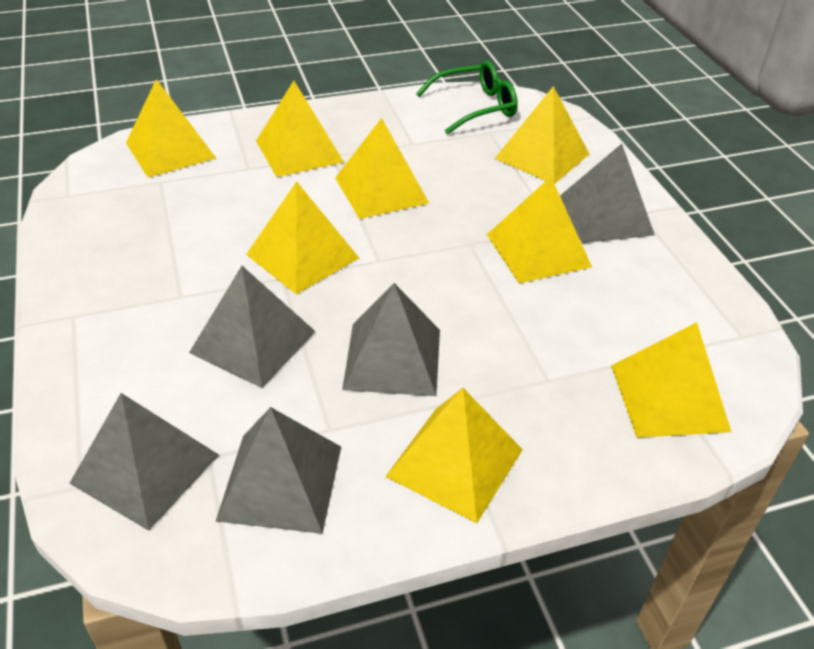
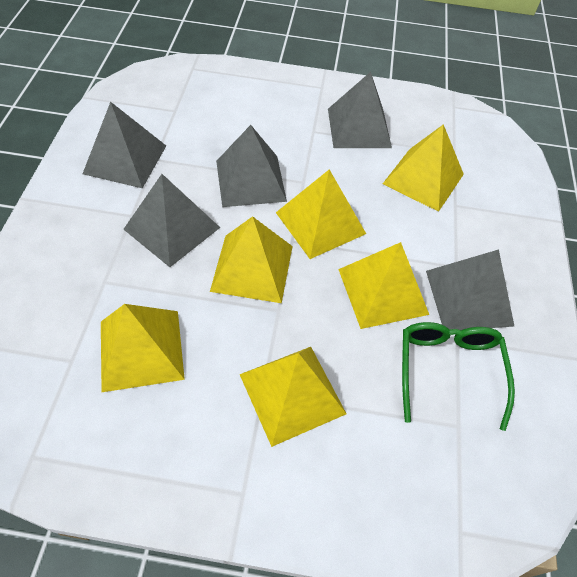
yellow pyramid: [126,79,216,178] [246,181,359,294] [256,81,344,177] [335,118,429,219] [385,388,523,523] [487,177,592,283] [494,86,589,184] [611,322,731,438] = 8 -> [101,304,185,392] [210,216,293,303] [239,347,347,447] [276,169,366,259] [338,242,429,329] [383,124,464,212] = 6

